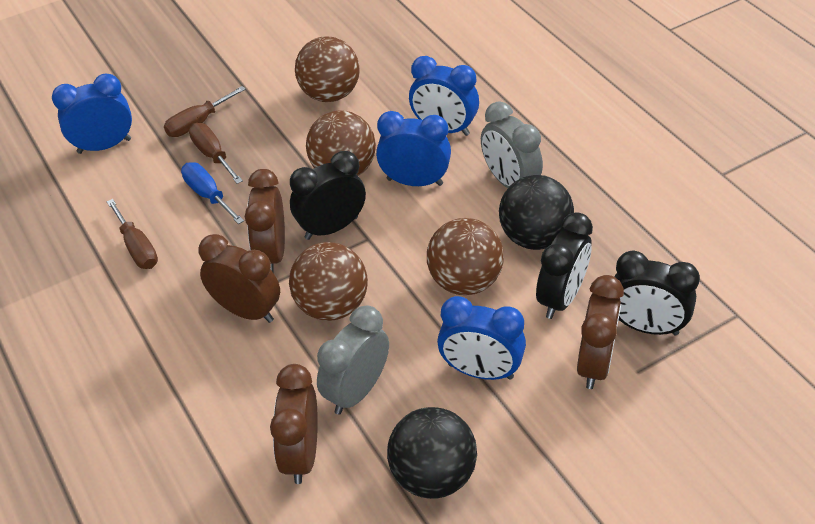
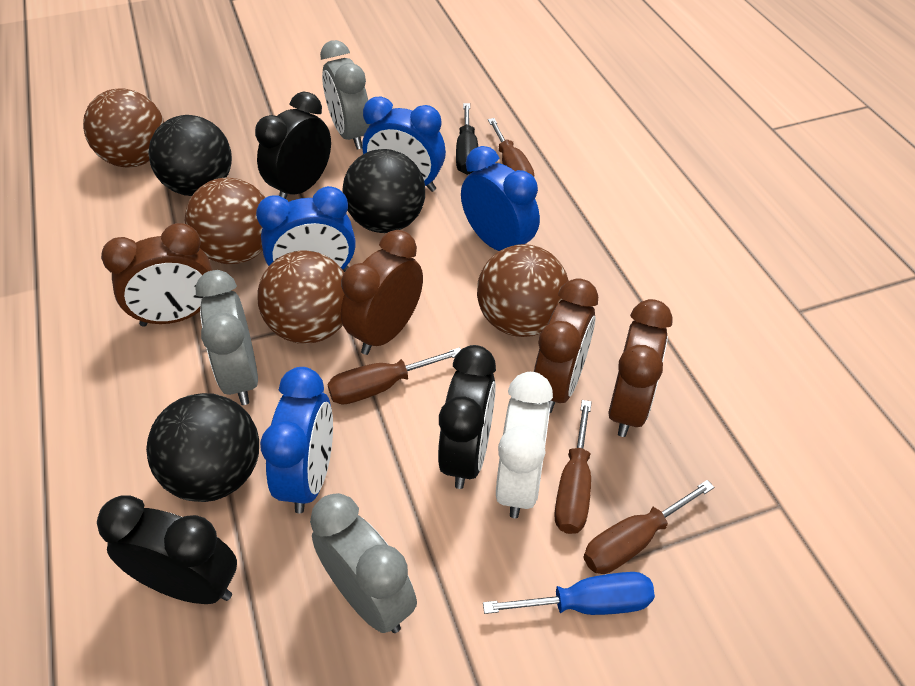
black ball: [387,407,477,499] [499,175,574,250] = 2 -> [146,393,259,502] [148,115,232,196] [342,149,425,233] = 3
black screwdriver: none = 0 -> [456,103,478,175] = 1
brown screwdriver: [106,199,158,269] [164,86,246,137] [189,123,243,184] = 3 -> [327,347,461,405] [488,118,534,177] [554,400,592,534] [583,480,714,574] = 4
grey clock: [317,305,389,414] [481,101,543,188] = 2 -> [195,270,258,405] [310,493,417,633] [320,40,370,149] = 3
white clock: none = 0 -> [496,372,553,518] = 1

